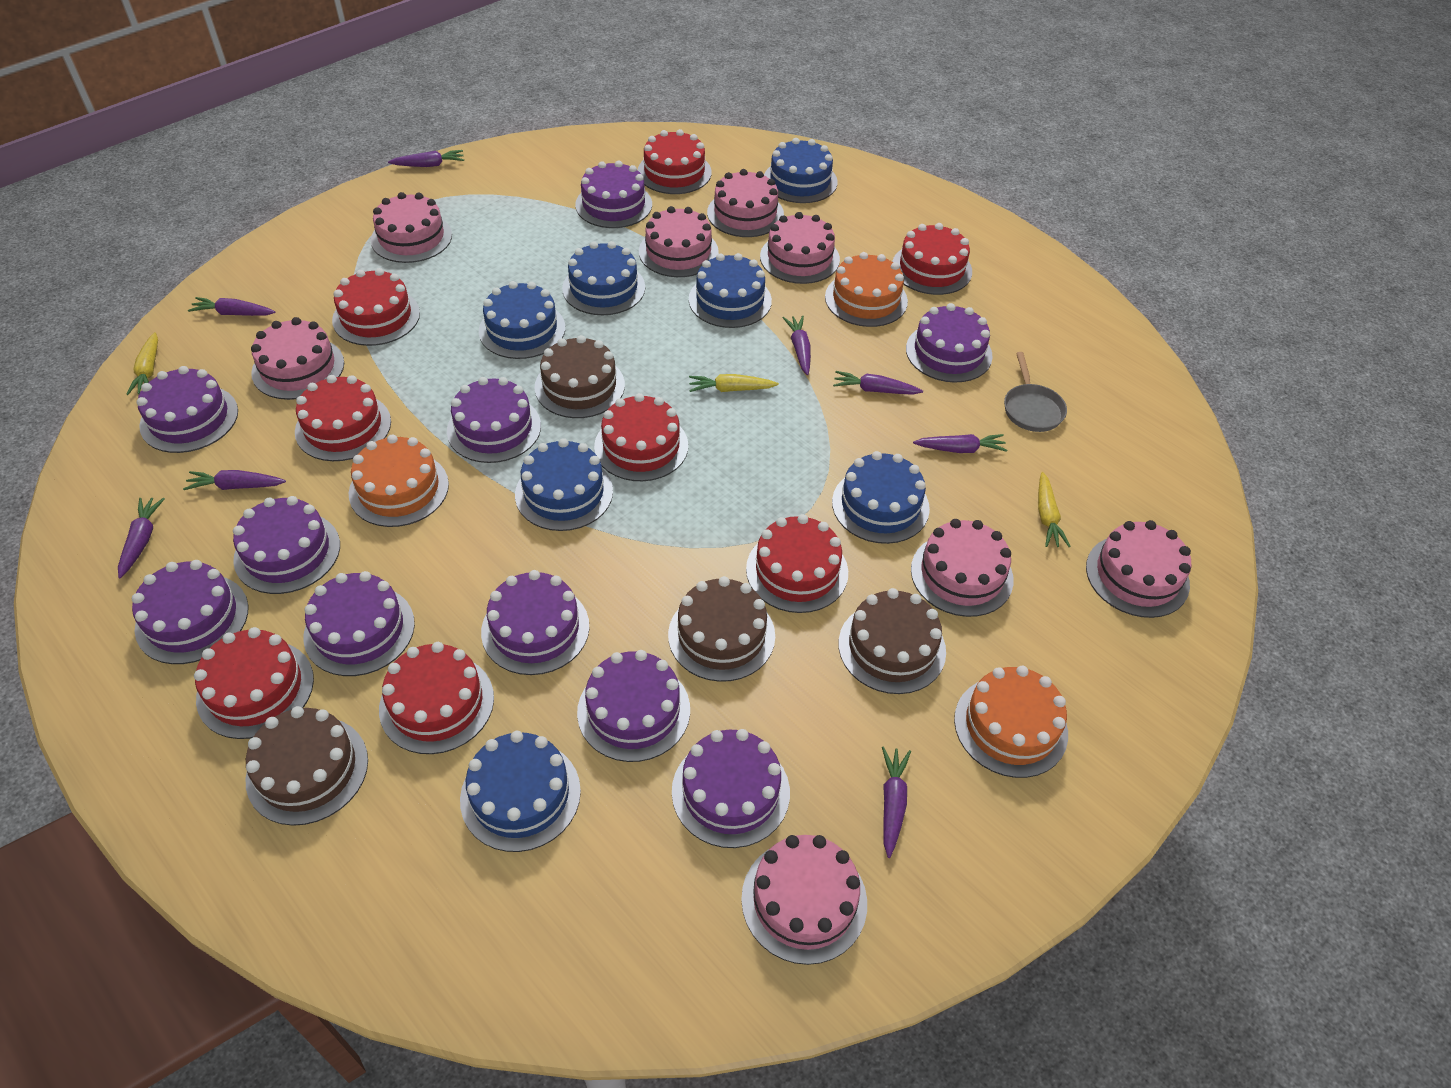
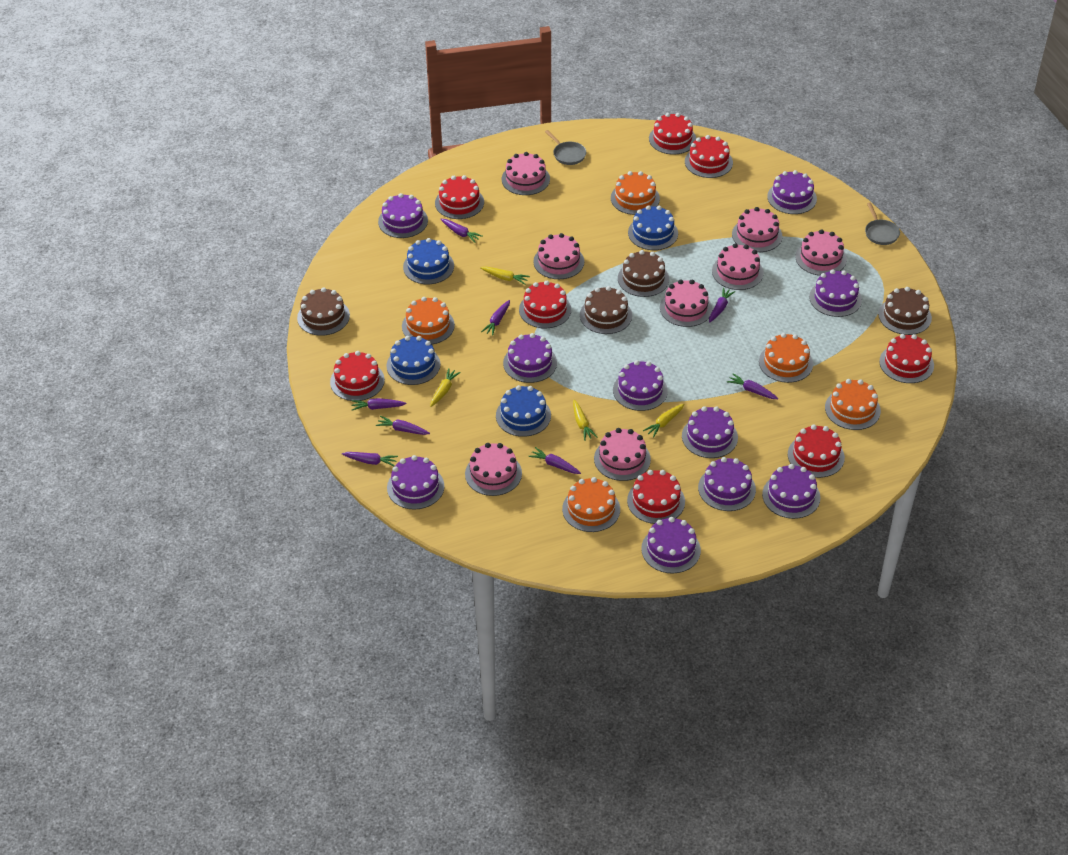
blue cake: [460,731,581,852] [479,281,565,359] [515,438,613,531] [562,241,645,315] [689,253,772,328] [764,138,837,203] [832,451,930,544] = 7 -> [386,336,440,385] [403,238,454,284] [496,385,551,437] [628,205,678,250] = 4
grey pan: [1004,352,1067,432] = 1 -> [545,130,586,165] [865,202,900,245] = 2
orange cake: [349,435,449,527] [825,252,908,327] [954,666,1068,778] = 3 -> [402,297,455,344] [562,477,620,532] [611,171,660,215] [759,333,813,383] [825,379,881,430] = 5
yellow carrot: [126,332,158,395] [689,374,779,392] [1038,472,1071,547] = 3 -> [430,368,461,407] [480,267,530,285] [573,400,597,441] [643,404,684,438] = 4

